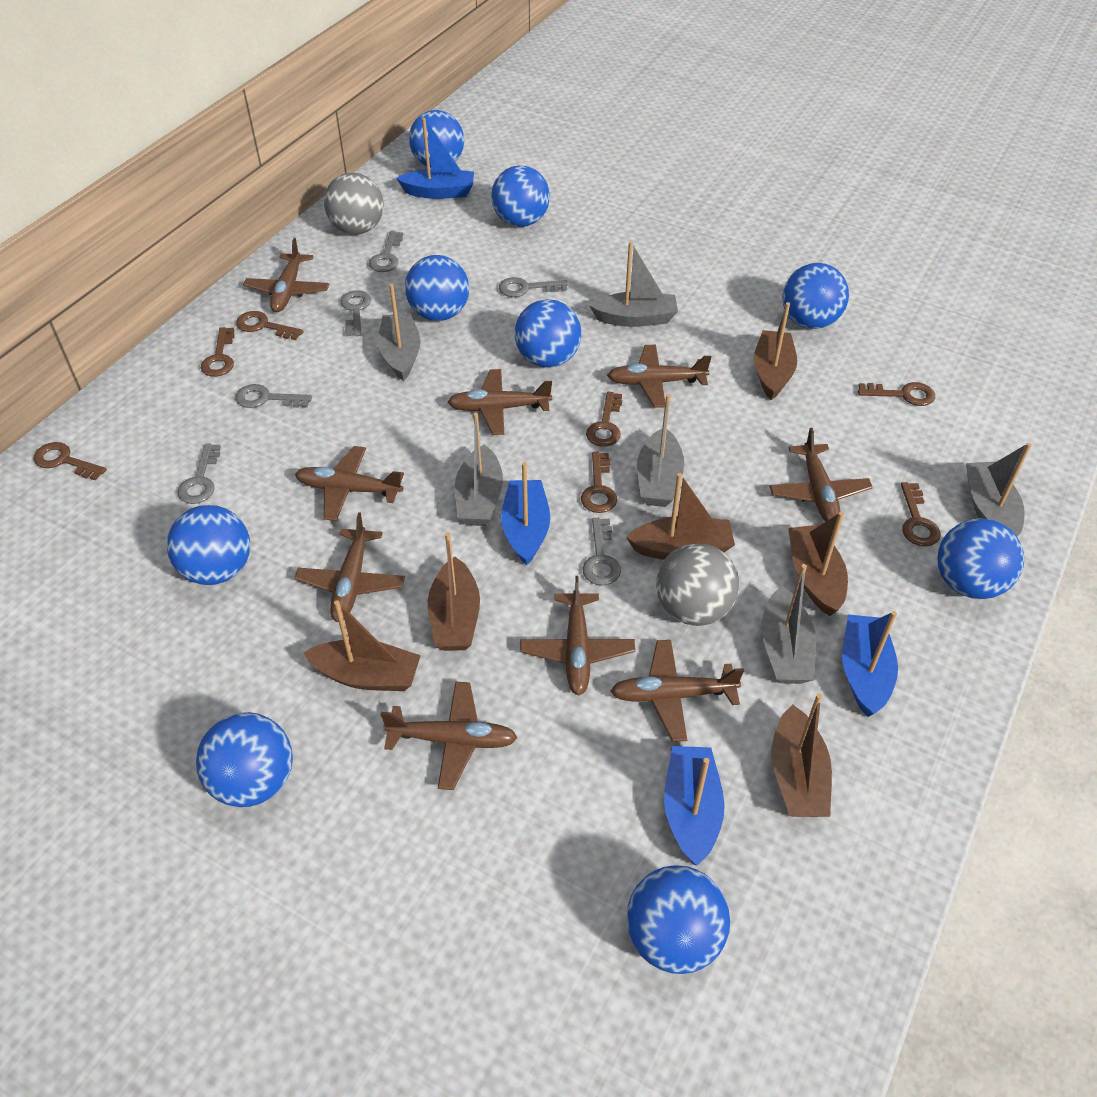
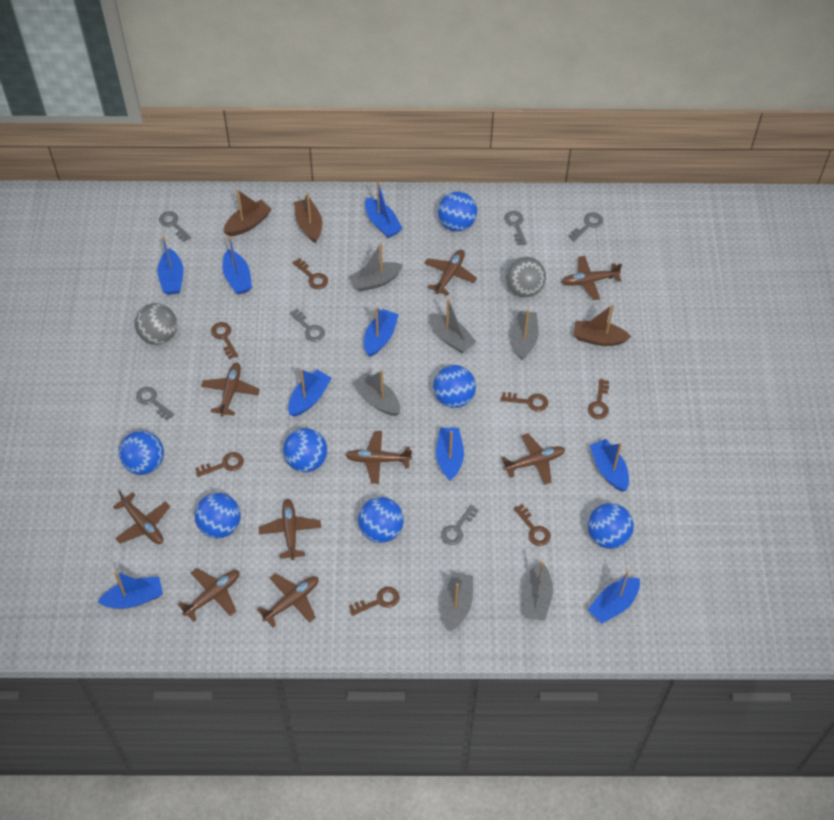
blue ball: [167,505,250,585] [196,712,293,807] [405,255,469,321] [409,110,464,168] [491,165,550,227] [515,299,582,368] [627,865,730,974] [782,263,849,329] [937,518,1024,599] = 9 -> [119,431,164,475] [195,493,241,538] [283,428,327,472] [358,497,404,543] [433,365,476,408] [438,192,477,231] [588,503,634,549] = 7
blue boat: [396,118,474,199] [501,462,550,566] [664,746,725,865] [842,611,898,717] = 4 -> [98,571,163,609] [157,237,183,295] [222,237,252,295] [288,369,332,417] [364,307,399,357] [365,182,403,238] [436,428,464,481] [588,571,640,624] [590,439,629,492] = 9
brown boat: [303,600,421,691] [428,532,480,651] [626,473,735,560] [754,302,797,400] [772,693,832,817] [788,512,848,616] = 6 -> [224,190,272,236] [294,192,322,243] [574,304,631,346] = 3

